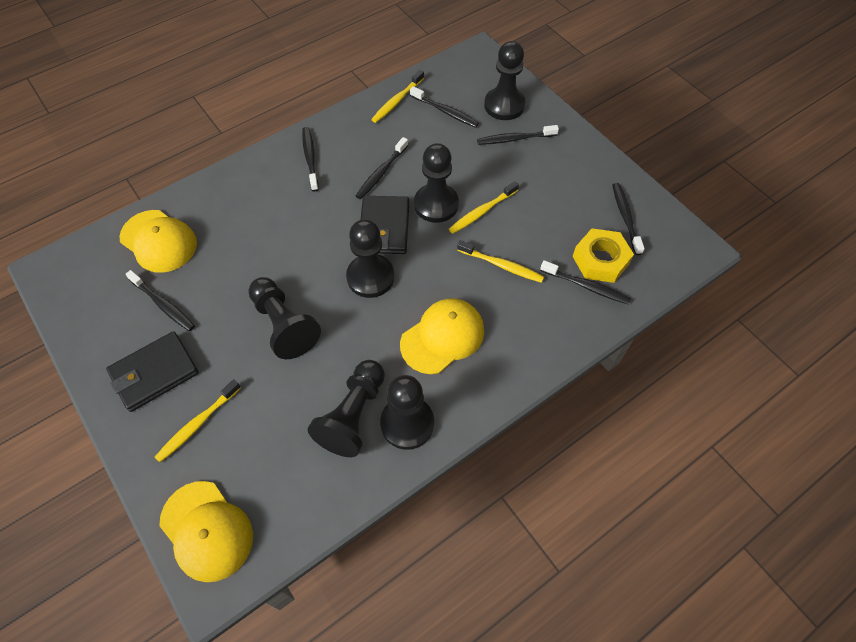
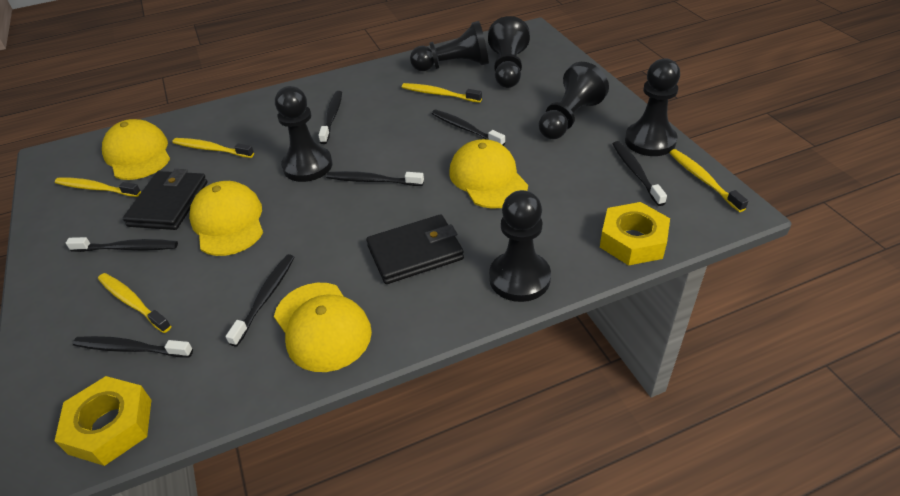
yellow cap: [120,210,197,273] [159,481,253,582] [400,298,484,374] = 3 -> [102,119,170,180] [189,181,263,256] [274,283,372,372] [449,139,528,209] = 4
yellow nut: [572,228,634,283] = 1 -> [55,376,151,466] [600,202,670,266] = 2
yellow toothbrush: [155,379,241,462] [371,70,424,123] [449,181,519,234] [457,240,544,283] = 4 -> [55,177,141,197] [98,273,171,333] [172,138,254,158] [402,83,482,103] [670,149,749,212] = 5

